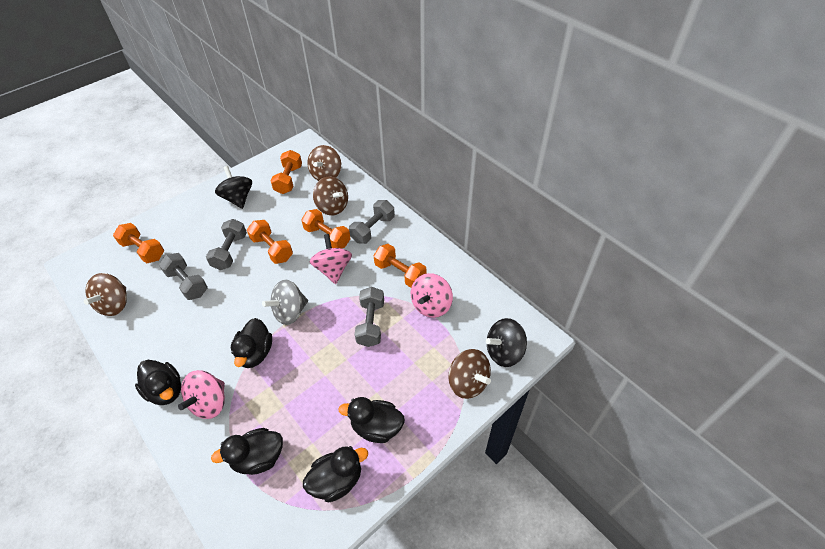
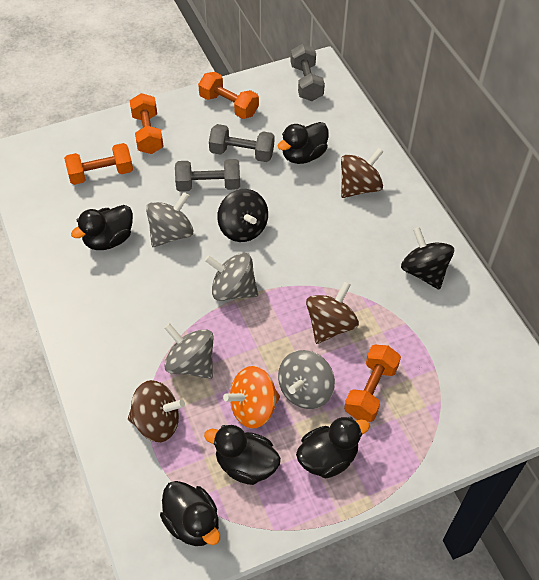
brown spinning top: [84,273,127,316] [308,145,341,181] [313,177,348,215] [449,349,491,399] = 4 -> [128,380,185,442] [306,281,359,344] [341,148,384,198] = 3
grey dumbbell: [159,253,208,300] [206,219,247,270] [349,200,395,244] [355,287,384,347] = 4 -> [175,159,240,192] [209,124,274,162] [290,44,325,101] = 3
grey spinning top: [262,279,308,325] = 1 -> [146,192,193,247] [164,323,213,379] [205,253,258,301] [278,350,335,409] = 4
orange dumbbell: [113,223,164,263] [247,220,293,264] [271,150,302,194] [301,209,351,249] [373,244,427,288] = 5 -> [64,143,133,185] [130,93,164,154] [198,72,259,119] [344,345,401,422] = 4
orange spinning top: none = 0 -> [223,366,280,429] = 1
pink spinning top: [178,370,225,419] [310,234,352,284] [411,273,453,318] = 3 -> none = 0

